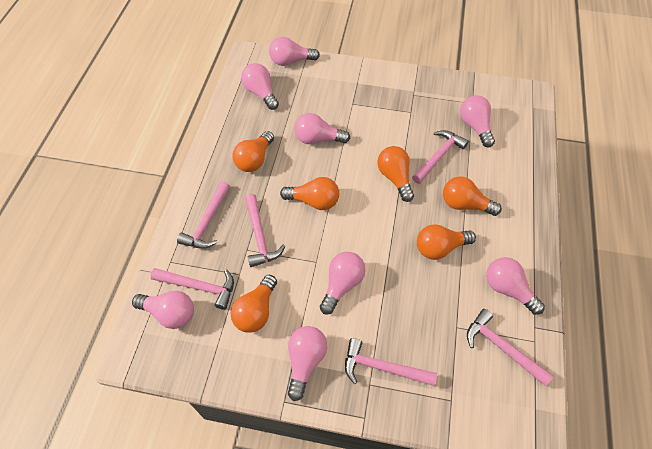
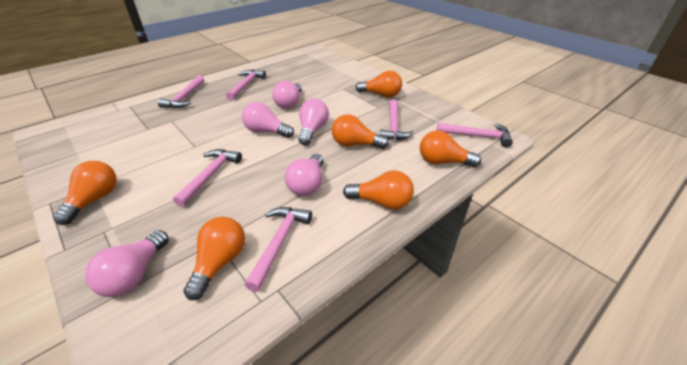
pink light bulb: [132,291,194,329] [241,63,279,110] [269,37,320,66] [288,326,327,401] [294,113,350,144] [320,252,366,315] [460,95,495,148] [486,257,545,315] = 8 -> [85,230,169,297] [242,102,294,138] [272,81,302,109] [285,154,323,196] [299,99,329,145] = 5

